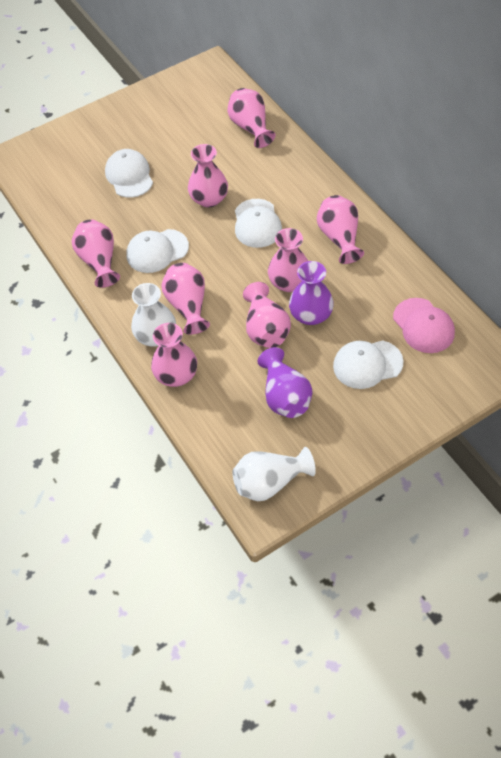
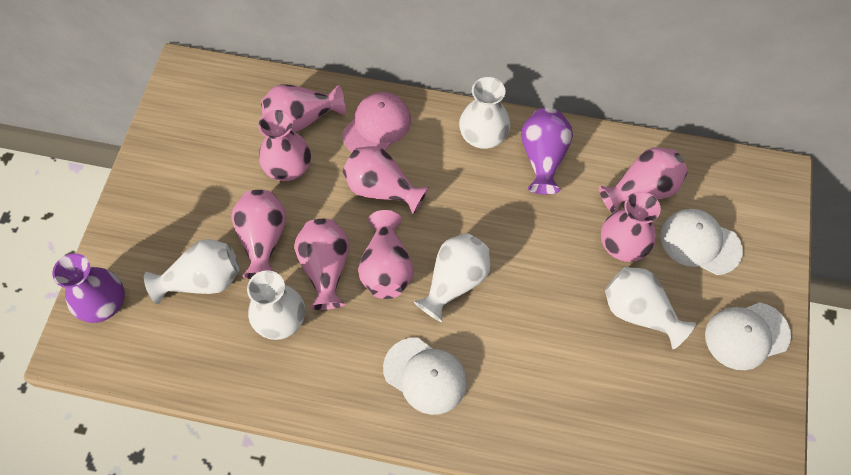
white cap: [105,149,153,198] [126,229,189,273] [235,199,282,248] [333,340,404,389] = 4 -> [383,338,467,415] [660,209,743,275] [705,302,791,370] = 3
white vase: [131,283,176,347] [232,447,316,501] = 2 -> [144,239,239,304] [247,270,305,340] [414,233,490,322] [459,77,510,149] [605,267,696,349] = 5

